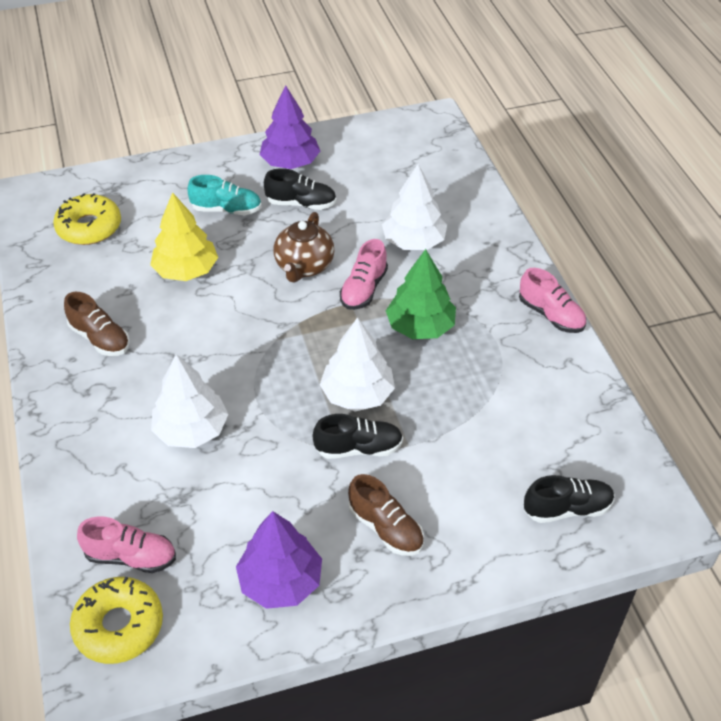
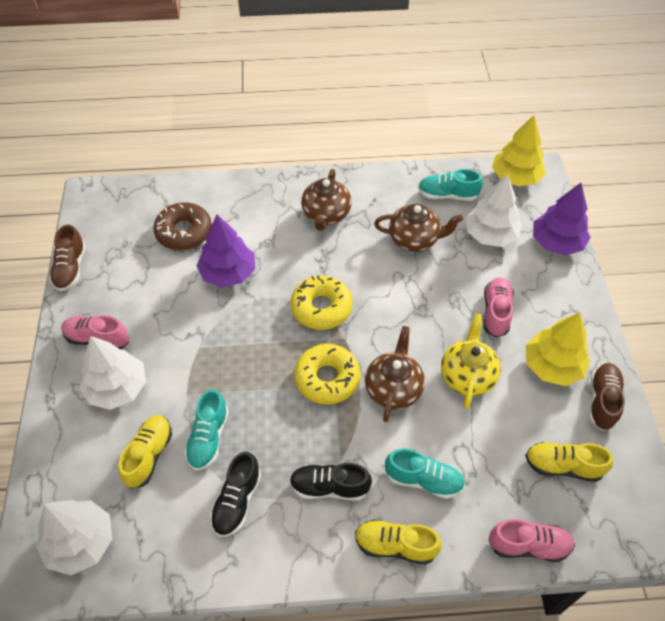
black shoe: [264,168,336,210] [313,414,403,459] [524,475,615,523] = 3 -> [210,452,261,537] [290,463,372,501] = 2
brown donut: none = 0 -> [153,203,212,250] = 1
brown teapot: [273,212,334,282] = 1 -> [301,169,352,231] [365,326,425,422] [374,204,463,252] = 3
green tree: [386,249,456,339] = 1 -> none = 0
turquoise shoe: [187,175,262,215] = 1 -> [184,389,229,471] [385,448,465,499] [418,169,483,201] = 3
yellow shoe: none = 0 -> [119,415,172,489] [355,520,442,565] [525,442,613,482] = 3
yellow teapot: none = 0 -> [441,313,501,409] = 1
yellow tree: [150,192,218,281] = 1 -> [492,115,546,186] [526,312,590,386] = 2

